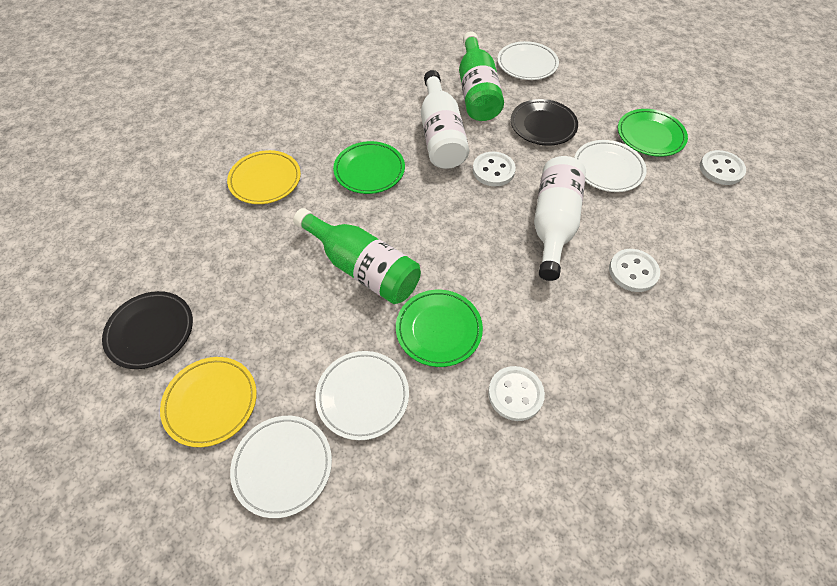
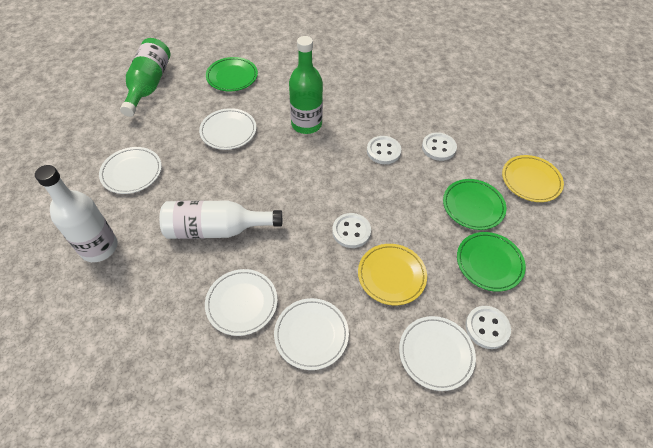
black plate: [102,291,193,369] [511,99,578,146] = 2 -> none = 0
white plate: [230,416,332,518] [315,351,409,440] [497,41,559,80] [574,140,647,192] = 4 -> [99,147,162,194] [199,108,256,150] [205,269,278,336] [274,298,349,370] [399,316,476,391] = 5

